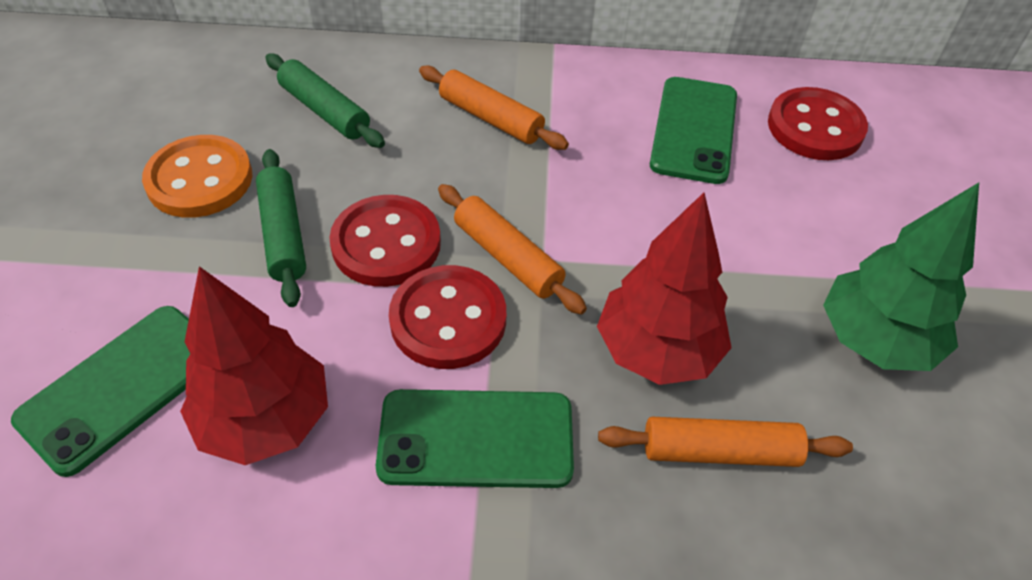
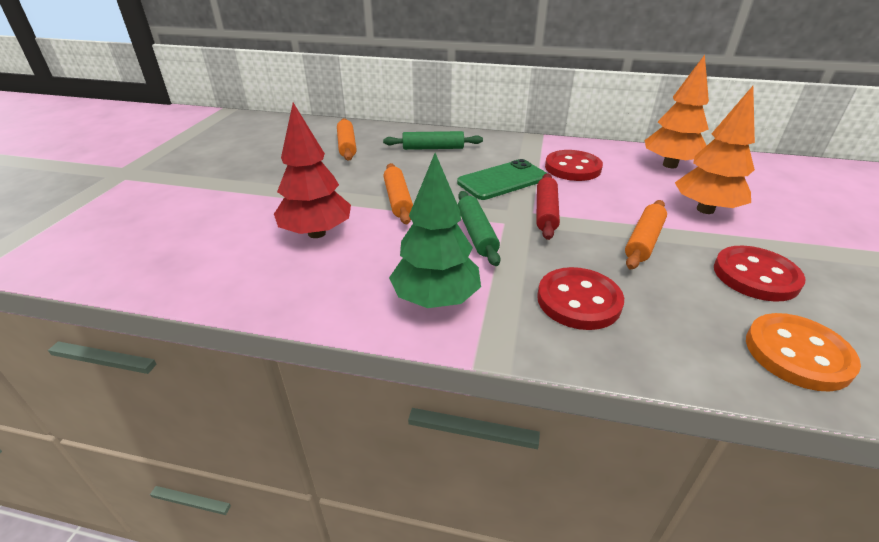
green phone: [11,306,190,477] [376,389,574,488] [650,77,737,184] = 3 -> [457,159,546,200] = 1
orange tree: none = 0 -> [645,55,709,168] [675,86,755,214] = 2
red rolling pin: none = 0 -> [536,173,560,240] = 1
red tree: [180,266,328,465] [597,193,732,385] = 2 -> [274,103,351,238] = 1

